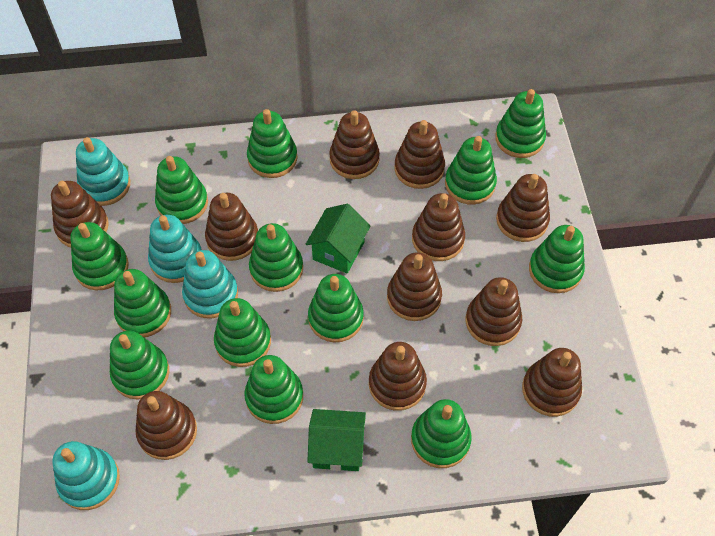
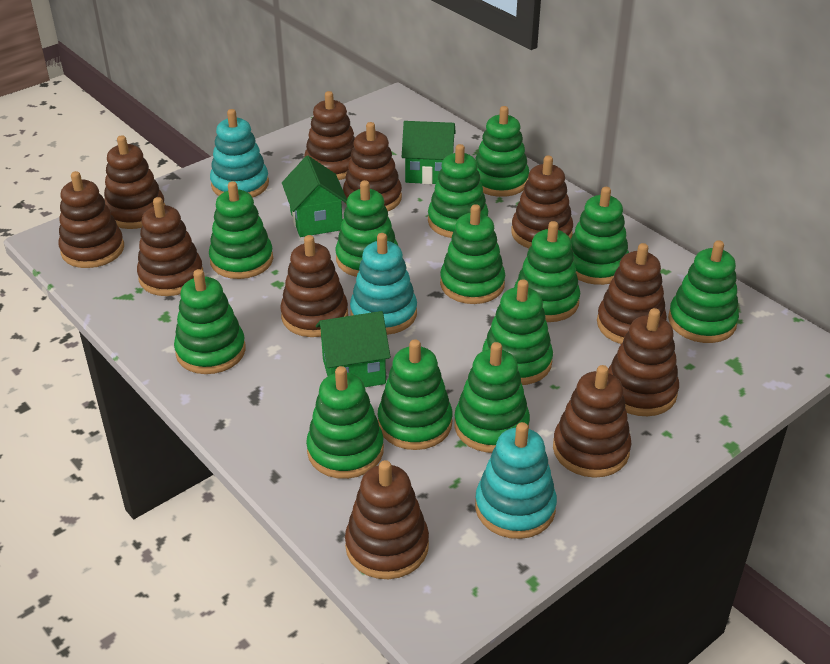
green house: [306,204,371,274] [307,409,366,471] = 2 -> [282,156,347,237] [316,311,391,387] [402,121,456,184] = 3
turquoise stacking toy: [53,441,120,510] [76,137,130,206] [148,215,202,283] [182,250,238,318] = 4 -> [210,109,269,198] [350,233,417,335] [475,422,557,539] = 3

